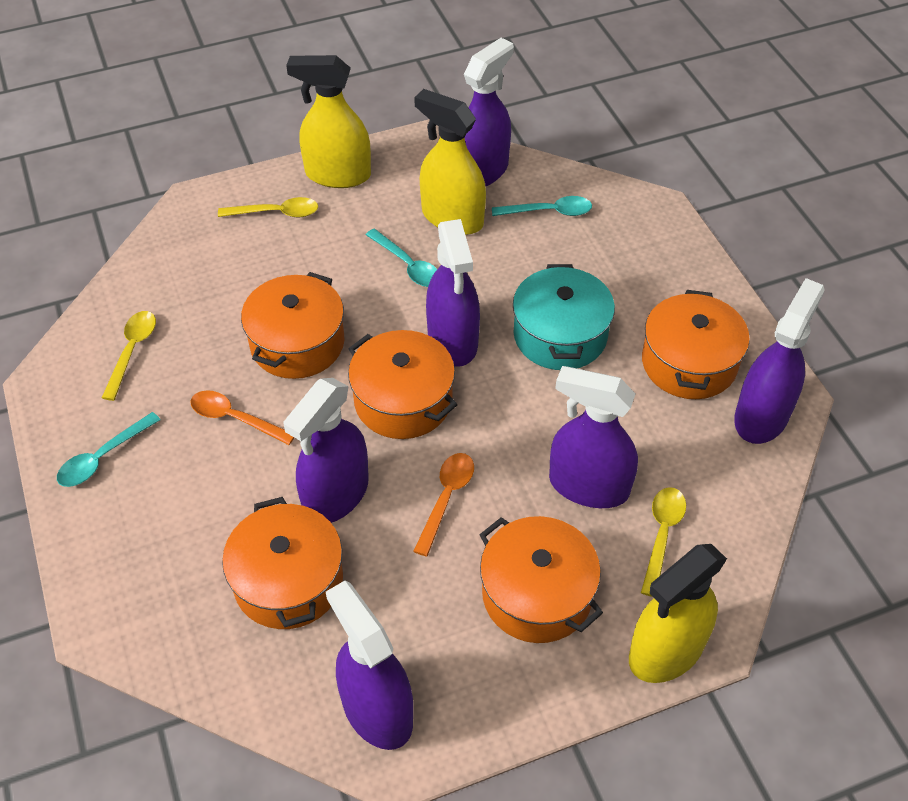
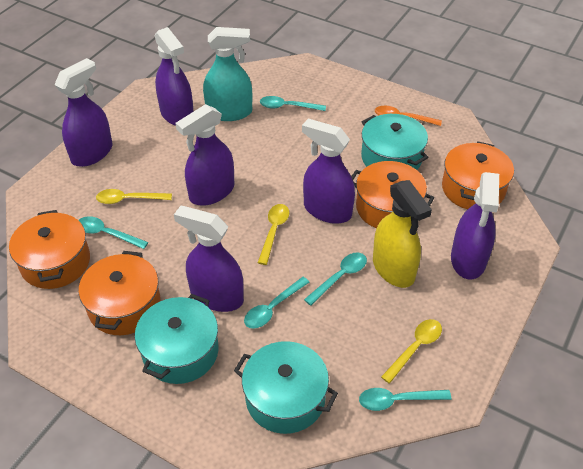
orange pot: [222,497,343,629] [241,272,344,379] [348,330,457,439] [479,516,603,643] [642,290,750,399] = 5 -> [9,210,90,289] [79,251,161,335] [351,161,434,228] [442,141,514,209] = 4
orange spoon: [191,390,294,445] [413,453,474,556] = 2 -> [375,106,442,126] = 1
turquoise pot: [513,264,615,370] = 1 -> [135,294,218,384] [234,341,338,434] [361,114,429,170] = 3
turquoise spoon: [57,412,160,487] [366,229,437,287] [492,196,592,216] = 3 -> [78,216,148,249] [244,277,309,329] [260,96,326,111] [304,252,367,306] [359,388,451,411] = 5
turquoise spray bottle: none = 0 -> [203,27,252,121] = 1
yellow spray bottle: [286,55,371,188] [414,89,486,235] [629,544,727,683] = 3 -> [373,180,432,288] = 1

